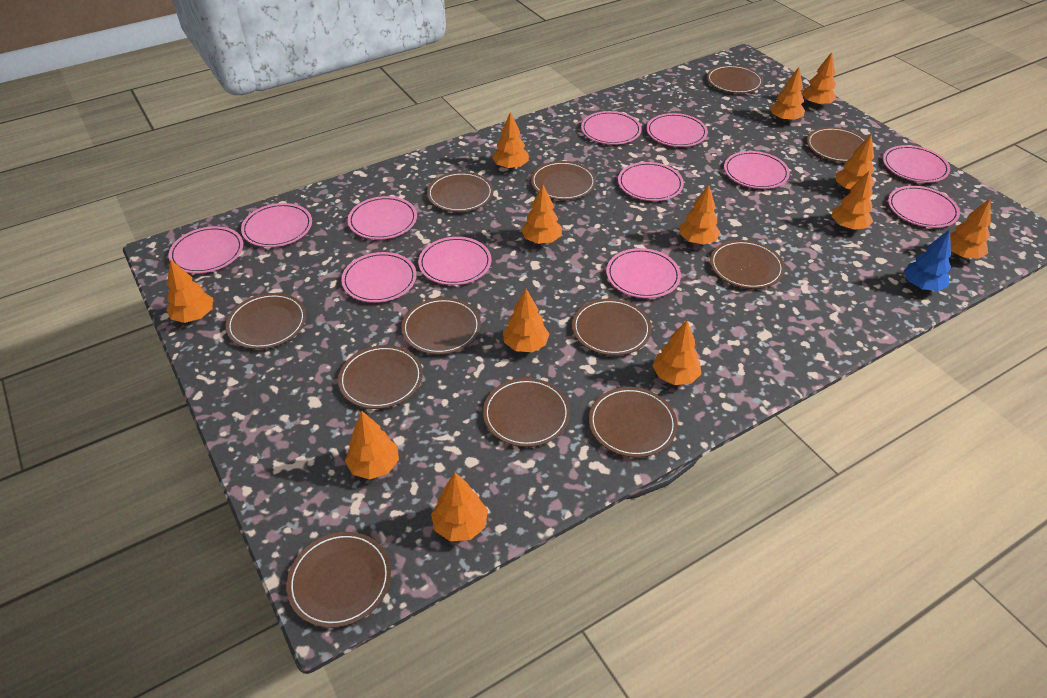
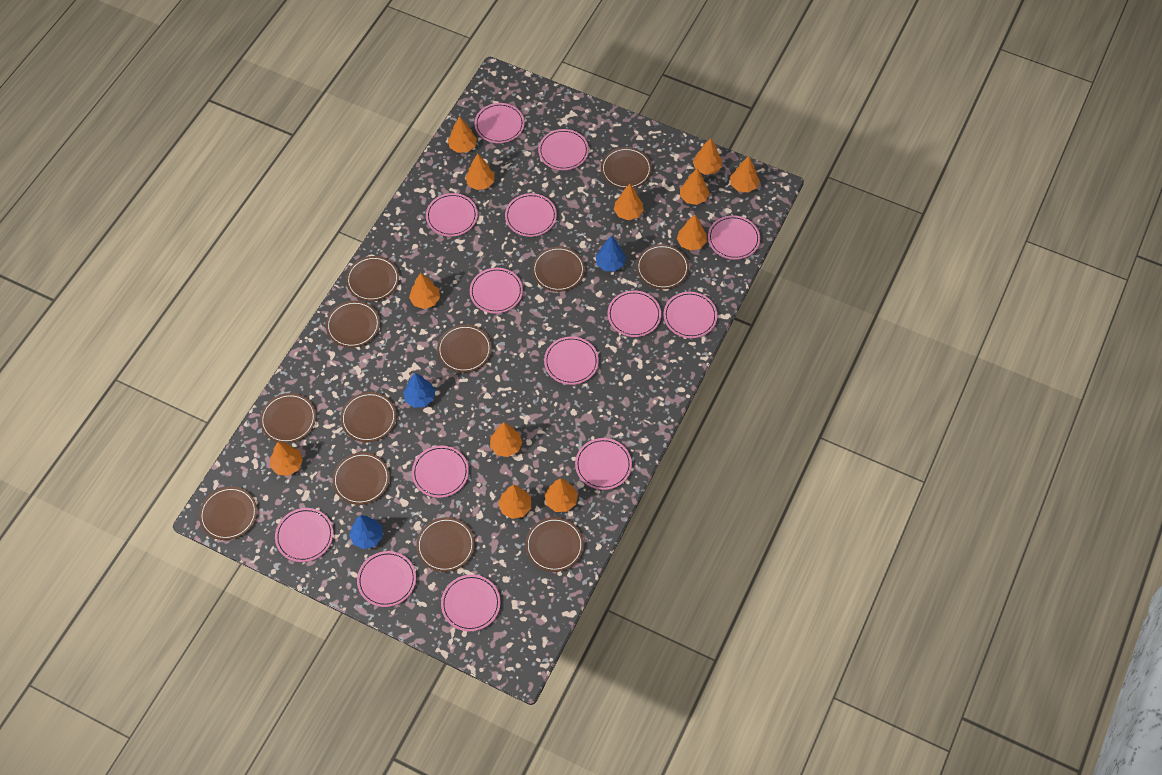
blue tree: [904,229,951,291] = 1 -> [349,515,383,549] [403,373,435,408] [595,236,626,271] = 3
orange tree: [167,259,213,323] [345,411,399,480] [431,472,488,541] [492,112,529,169] [503,289,549,352] [521,185,562,244] [652,320,701,385] [679,185,720,244] [770,67,805,122] [802,52,836,107] [831,171,873,230] [836,135,875,192] [950,199,991,259] = 13 -> [270,441,303,476] [409,273,440,309] [448,116,477,153] [465,154,495,190] [490,422,523,457] [498,485,531,519] [545,478,578,512] [614,184,644,220] [677,214,707,251] [680,169,709,205] [693,138,722,175] [730,156,760,193] = 12
pink plate: [169,226,243,274] [241,203,312,247] [341,252,417,303] [348,196,417,240] [418,237,492,285] [581,111,642,145] [606,248,681,298] [618,162,684,201] [646,113,708,147] [724,151,790,189] [883,145,950,183] [888,186,960,228] = 12 -> [275,508,333,562] [357,551,416,607] [412,446,469,498] [426,193,478,237] [441,575,501,631] [470,268,523,313] [474,103,525,143] [505,193,557,237] [538,129,589,170] [544,336,599,385] [575,438,632,490] [608,290,661,337] [664,292,717,338] [708,215,760,260] = 14

